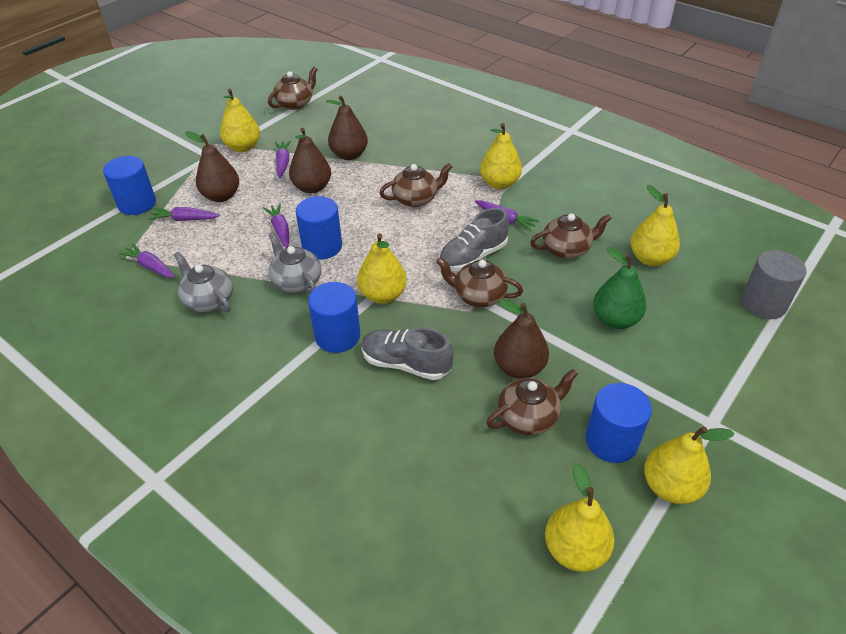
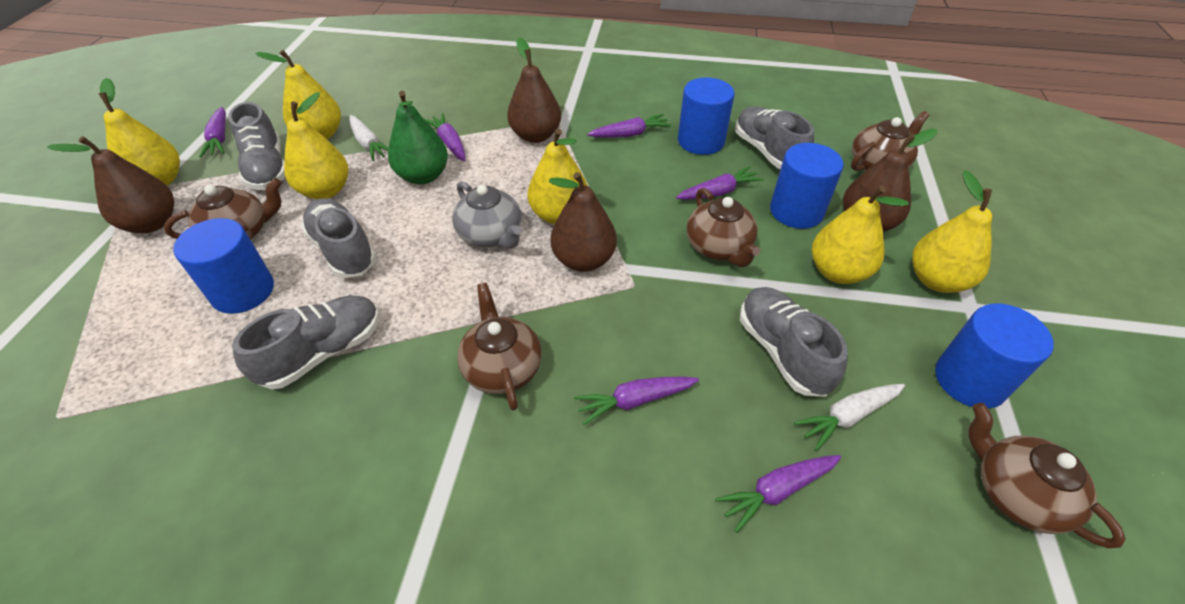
grey cylinder: [741,250,807,319] = 1 -> none = 0
grey shoe: [361,328,454,380] [439,208,509,271] = 2 -> [228,102,285,190] [232,295,380,389] [301,198,377,278] [735,106,814,169] [740,287,848,396] = 5
grey teapot: [174,252,233,312] [269,231,321,294] = 2 -> [452,181,521,249] = 1
purple carrot: [118,243,175,278] [148,207,220,221] [263,203,289,248] [275,140,291,178] [475,200,539,231] = 5 -> [199,107,226,157] [425,113,465,161] [574,376,699,425] [587,114,671,138] [676,166,764,200] [715,455,841,533] = 6
white carrot: none = 0 -> [349,115,388,161] [794,384,905,451] = 2

